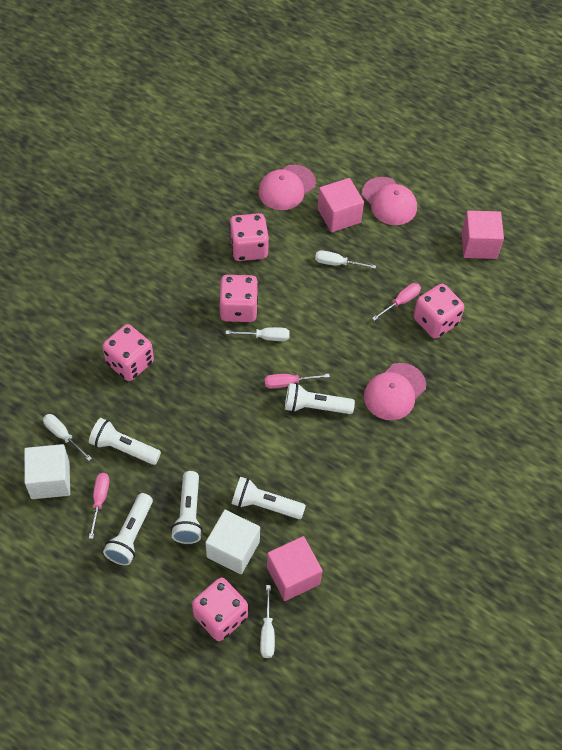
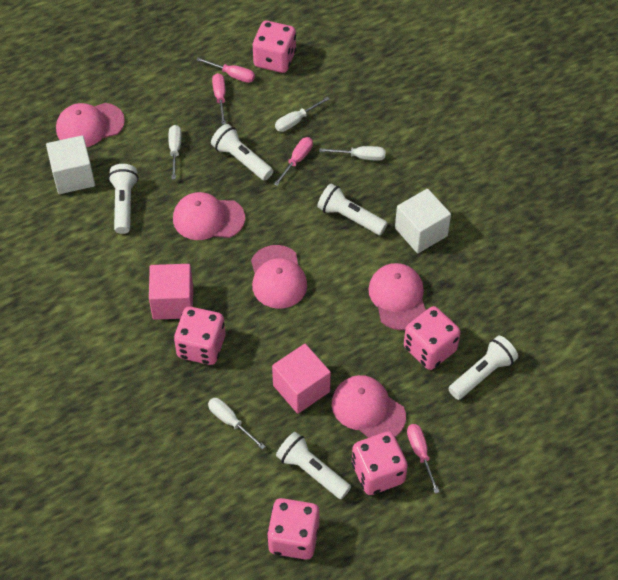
pink cap: [258,165,316,210] [362,177,417,225] [364,363,426,420] = 3 -> [56,103,125,147] [173,192,245,240] [251,245,307,309] [332,375,406,438] [369,263,426,330] = 5
pink cube: [267,536,322,601] [318,178,364,233] [461,210,504,259] = 3 -> [149,264,193,320] [272,344,331,414] = 2
pink screwdriver: [89,473,110,539] [264,374,330,389] [372,283,421,321] = 3 -> [196,58,255,83] [212,73,226,125] [274,137,313,186] [407,424,439,494] = 4

